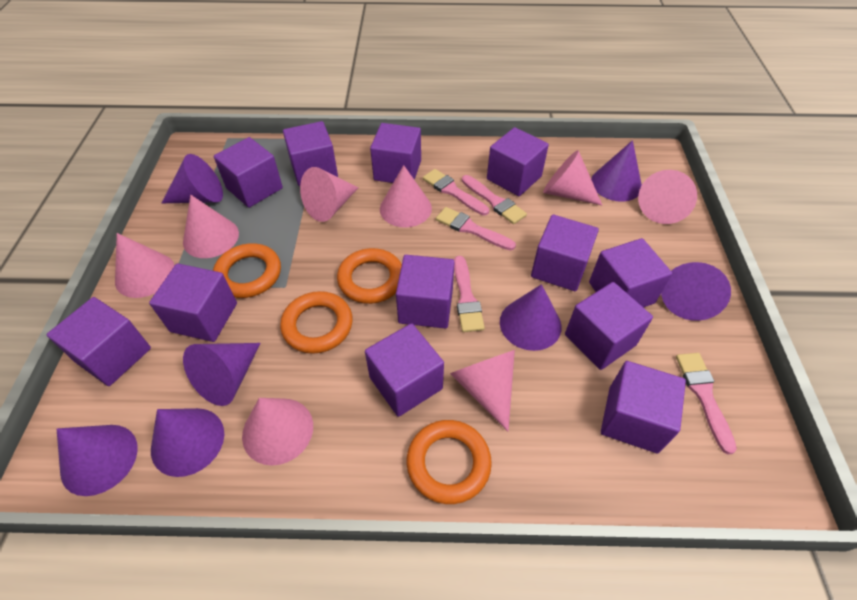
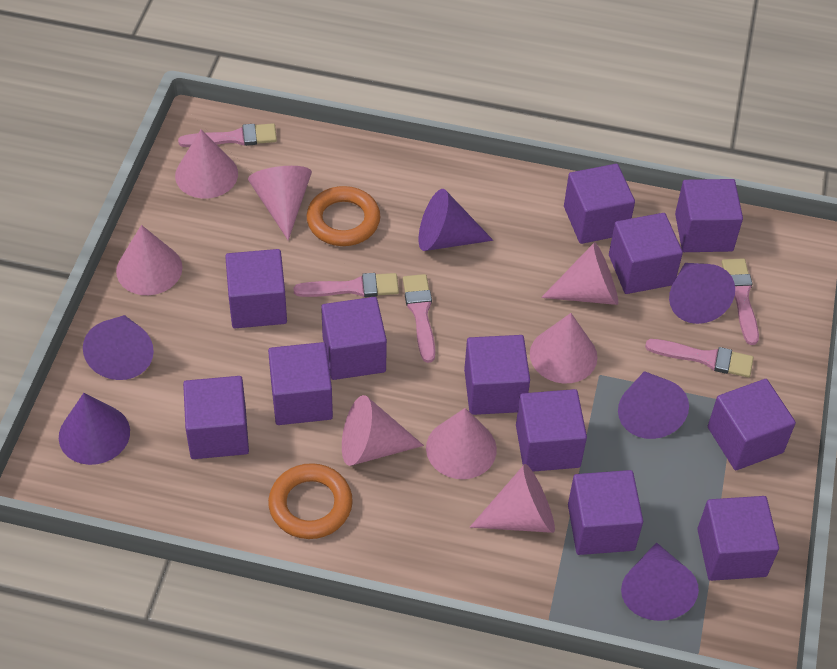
orange ring: [213,243,281,298] [280,291,353,354] [337,248,402,304] [406,420,492,504] = 4 -> [268,463,353,539] [307,186,380,246] = 2
purple cone: [57,425,138,496] [151,408,224,477] [162,154,223,203] [183,343,261,406] [500,284,562,351] [591,140,642,202] [661,262,731,321] = 7 -> [59,393,130,465] [83,315,154,380] [419,189,493,251] [618,371,689,439] [621,542,699,621] [669,263,735,324] = 6

